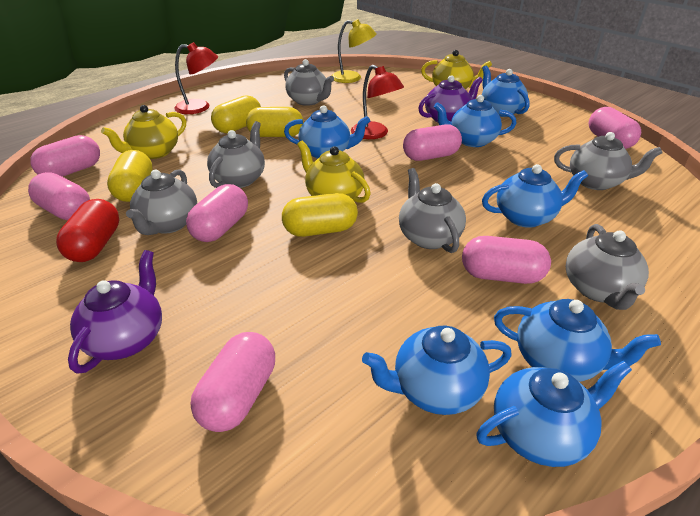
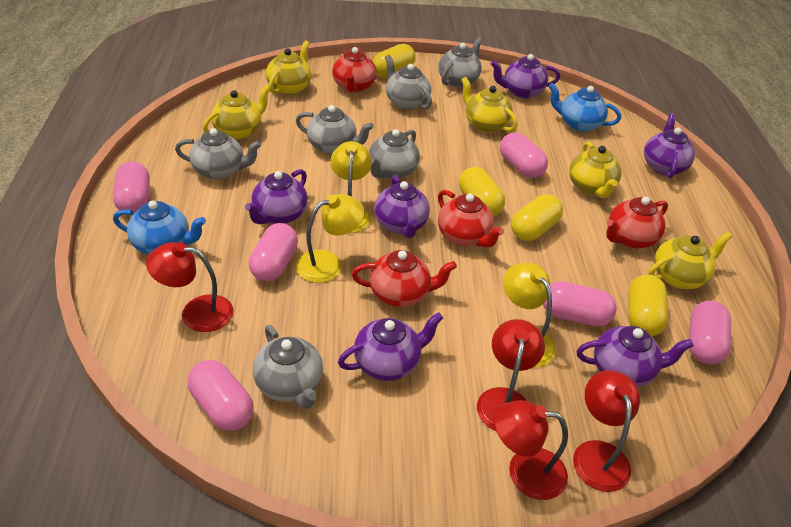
blue teapot: [284,105,370,159] [362,325,512,415] [434,95,517,147] [476,361,632,467] [482,65,530,117] [482,164,588,228] [494,299,661,382] = 7 -> [113,200,206,255] [548,83,621,132] = 2
pink capsule: [28,172,90,220] [30,135,100,177] [186,184,248,242] [190,332,275,432] [403,124,462,161] [462,236,551,284] [589,107,641,149] = 7 -> [113,161,150,214] [187,360,254,431] [249,223,298,281] [500,132,548,178] [543,281,617,327] [689,301,731,365] = 6
purple teapot: [68,250,162,374] [418,75,483,122] = 2 -> [245,169,308,224] [338,312,443,381] [374,175,430,238] [491,54,560,99] [577,326,694,387] [644,114,695,178] = 6
red capsule: [56,199,119,262] = 1 -> none = 0
red lamp: [174,42,218,114] [351,65,404,139] = 2 -> [146,242,234,332] [477,319,545,431] [494,400,568,500] [573,370,640,492] = 4
red teapot: none = 0 -> [332,47,377,93] [352,250,457,307] [438,190,504,248] [606,197,668,249] = 4
yellow lamp: [331,19,377,83] = 1 -> [296,194,365,283] [330,141,372,233] [503,263,556,367] = 3
yellow teapot: [101,105,186,159] [297,141,371,203] [421,50,492,89] = 3 -> [203,85,271,140] [266,41,311,95] [461,77,517,133] [569,142,621,198] [648,232,732,289] = 5

